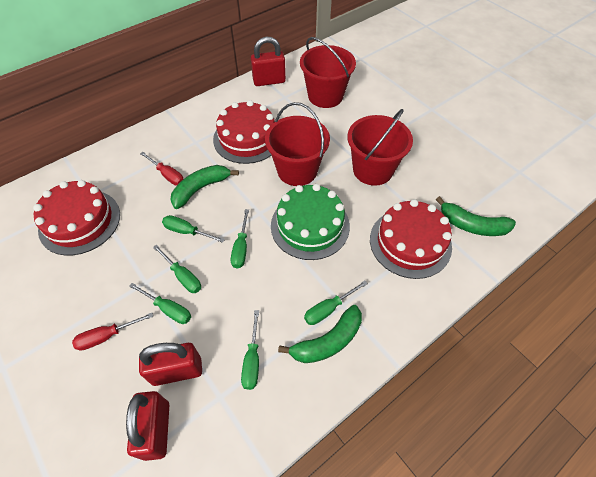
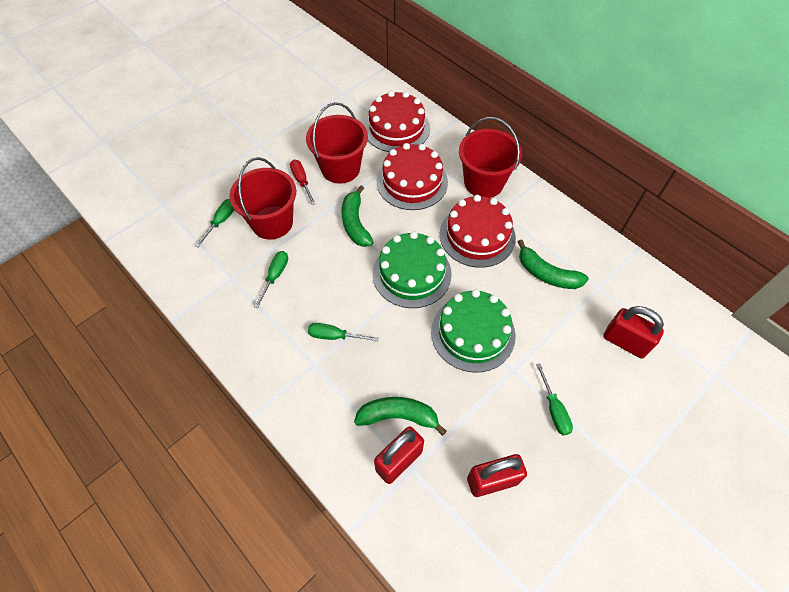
green cake: [271,184,350,260] = 1 -> [373,231,452,308] [431,289,516,372] = 2
green screwdriver: [129,283,191,324] [153,245,201,293] [162,215,225,243] [231,209,249,269] [241,310,259,390] [304,281,368,325] = 6 -> [195,199,234,247] [254,251,288,308] [308,323,379,342] [536,363,573,435] = 4
red screwdriver: [72,313,153,351] [140,152,183,186] = 2 -> [290,160,316,205] = 1

